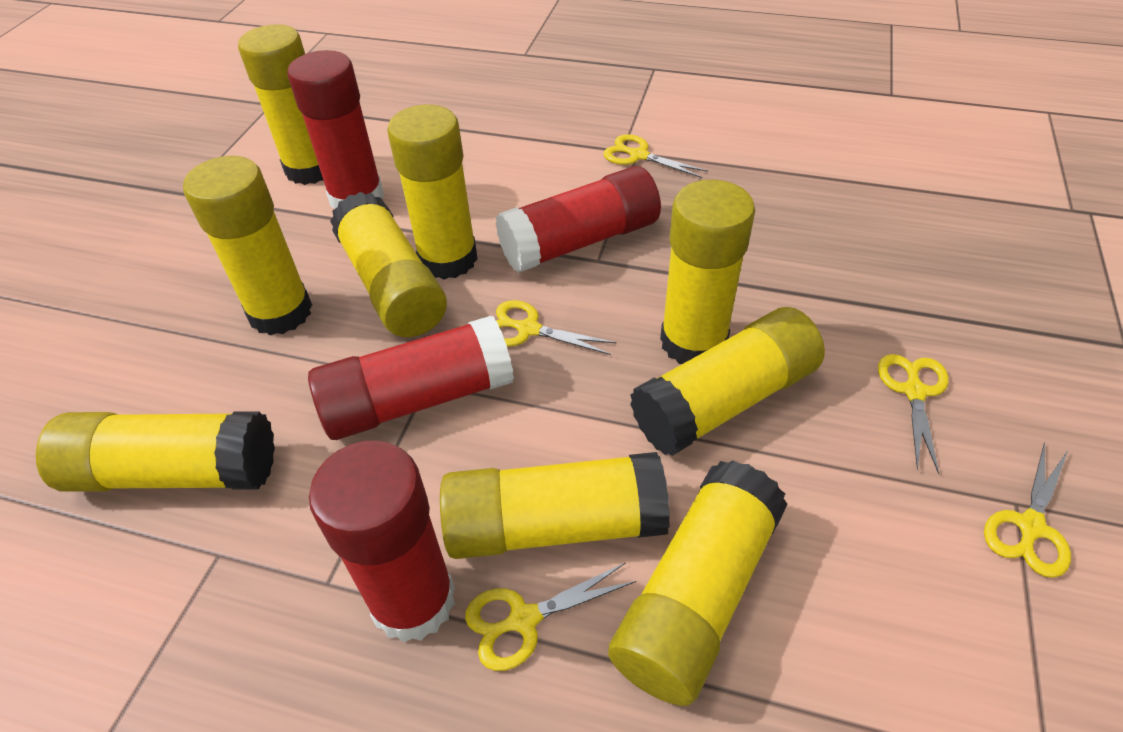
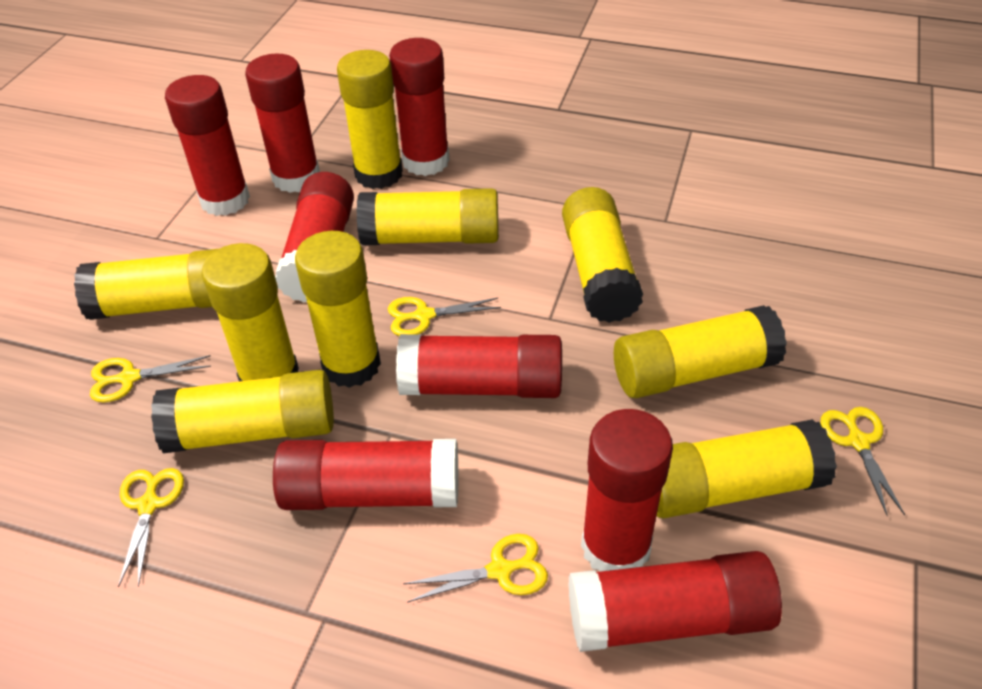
red glue stick: [287,50,384,209] [308,316,514,440] [309,440,455,642] [495,166,661,273] = 4 -> [165,75,250,216] [245,53,320,193] [273,439,458,510] [275,172,354,303] [389,38,450,176] [396,334,562,398] [568,551,782,652] [581,409,673,572] = 8

